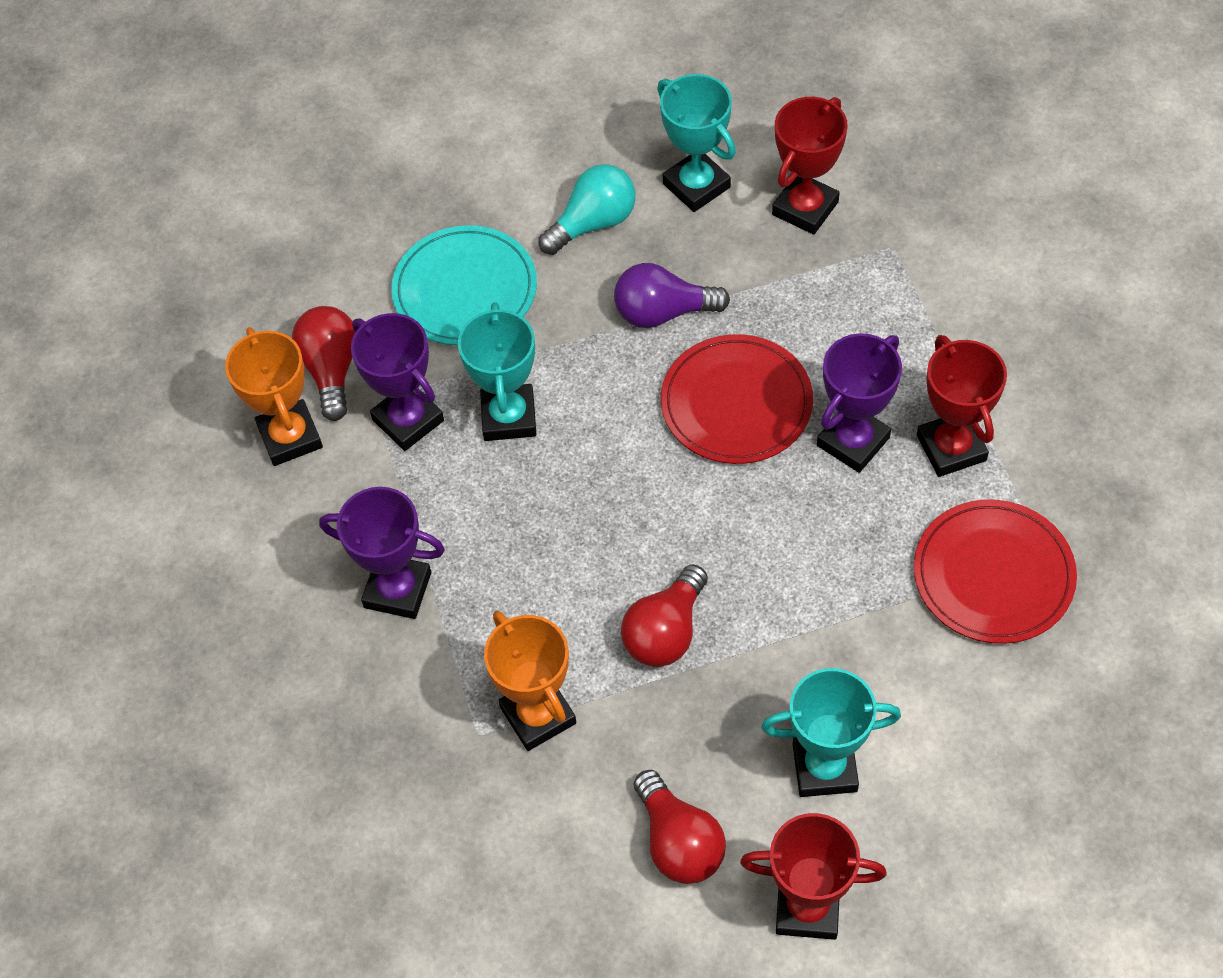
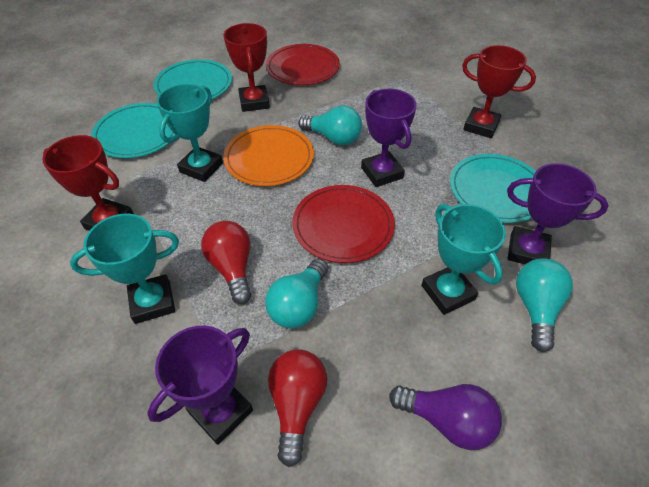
orange plate: none = 0 -> [223,125,314,186] = 1
orange trophy: [225,327,323,466] [484,611,576,751] = 2 -> none = 0
red light bulb: [292,306,355,421] [621,564,708,667] [634,770,726,884] = 3 -> [201,221,251,304] [268,349,327,467] = 2
turquoise light bulb: [538,164,636,255] = 1 -> [265,258,328,328] [298,105,362,145] [516,258,573,352] = 3
turquoise plate: [391,225,537,345] = 1 -> [91,103,175,158] [154,59,232,100] [450,154,536,223] = 3

